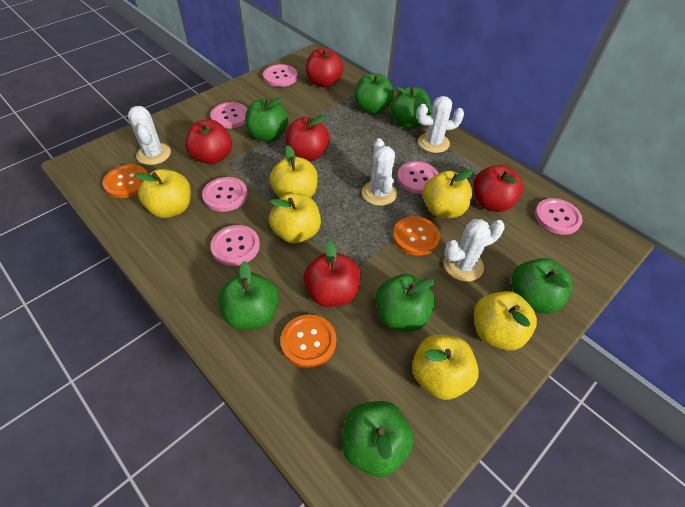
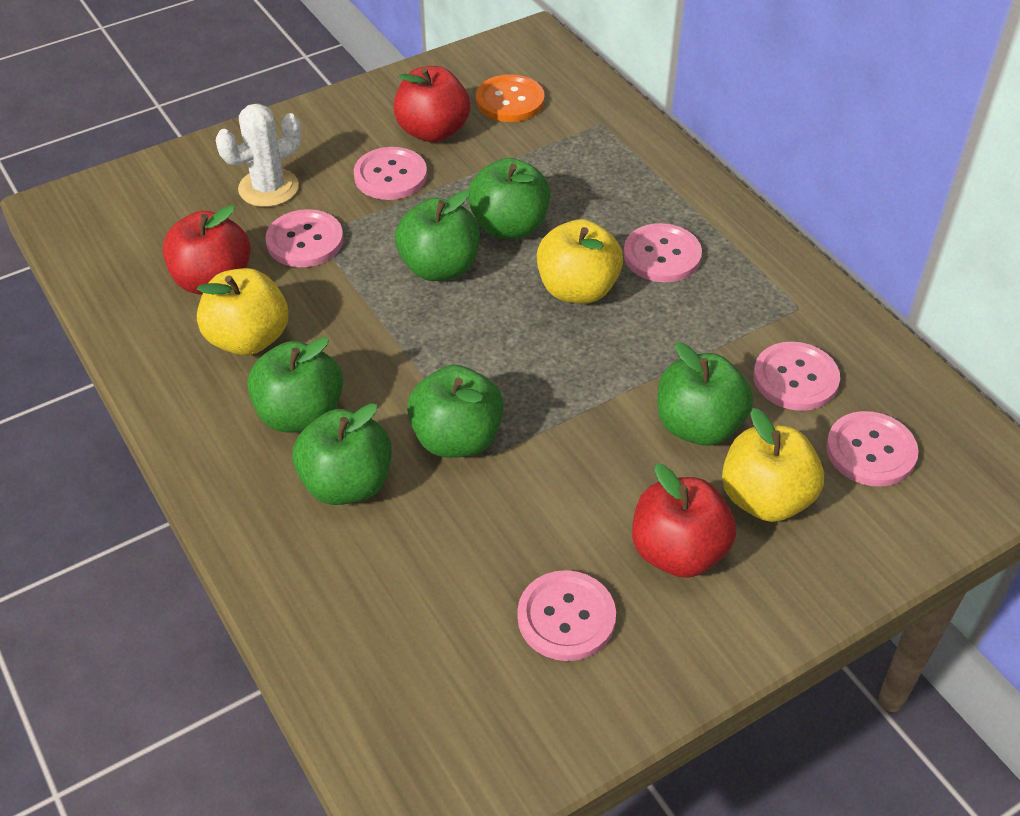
green apple: [218,261,279,330] [245,97,288,142] [342,401,414,477] [355,73,394,114] [375,274,435,331] [391,87,432,129] [511,258,572,314] = 7 -> [247,337,343,433] [292,403,392,505] [395,190,480,281] [407,365,504,458] [468,158,550,239] [657,342,753,446] = 6
orange button: [103,164,148,198] [281,314,336,368] [393,216,440,255] = 3 -> [476,74,545,122] = 1
red apple: [185,119,232,164] [285,115,330,161] [304,240,361,307] [306,48,343,88] [473,165,523,212] = 5 -> [163,205,251,295] [393,66,470,142] [632,464,736,578] = 3
white cactus: [128,106,171,165] [362,138,397,206] [417,96,464,153] [444,219,505,282] = 4 -> [216,103,301,207] = 1
yellow apple: [134,169,191,218] [269,193,321,243] [270,146,318,198] [412,335,479,400] [423,169,473,218] [474,291,537,351] = 6 -> [197,268,289,356] [537,219,623,304] [722,408,824,522] = 3

